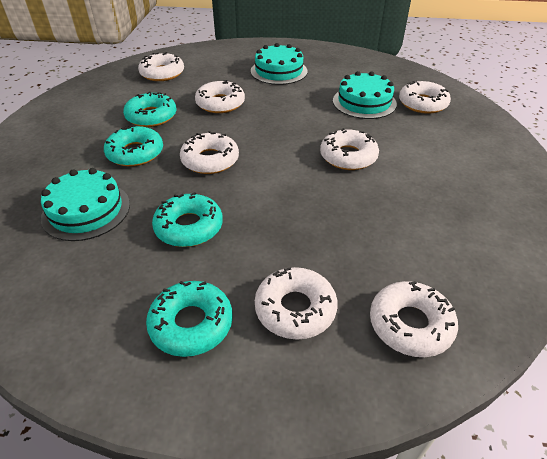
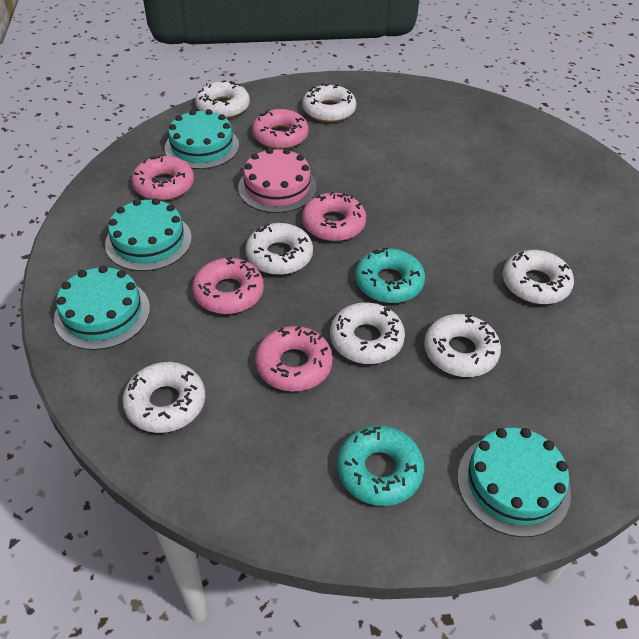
pink cake: none = 0 -> [238,148,317,213] = 1
pink donut: none = 0 -> [131,155,194,201] [192,257,264,314] [252,109,309,149] [255,326,333,392] [302,191,366,241] = 5
turquoise cake: [41,168,130,241] [251,43,308,85] [333,71,397,119] = 3 -> [54,266,150,350] [105,198,192,271] [165,109,239,169] [457,428,571,537] = 4
turquoise donut: [104,125,163,167] [123,91,176,127] [146,281,233,357] [152,192,223,247] = 4 -> [337,425,424,506] [355,248,425,303] = 2

